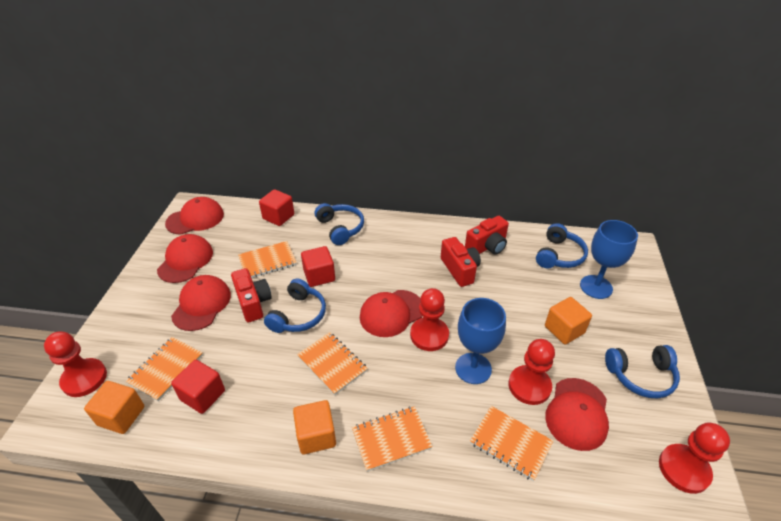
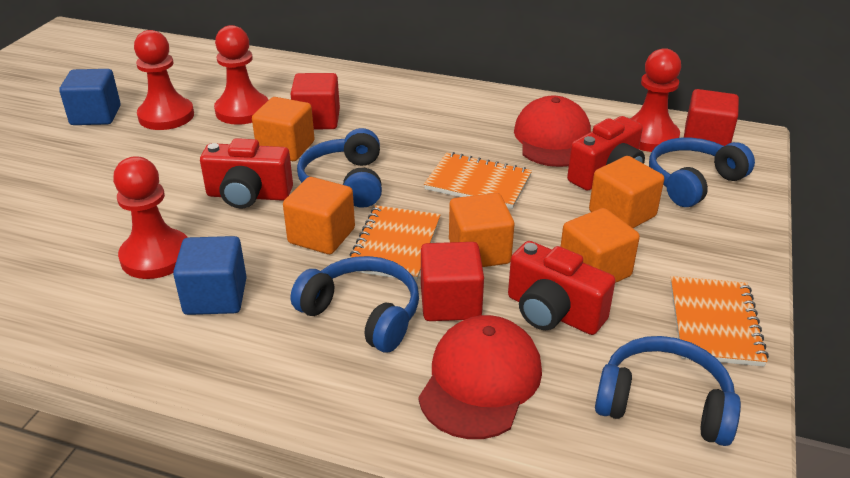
blue cube: none = 0 -> [59,69,121,125] [173,236,247,315] = 2
blue goblet: [455,298,506,384] [580,220,638,299] = 2 -> none = 0
orange cube: [84,381,144,434] [293,400,336,454] [545,297,592,344] = 3 -> [252,97,315,161] [283,177,355,254] [449,193,514,267] [560,208,640,283] [589,156,664,228] = 5
orange notebook: [126,337,203,401] [238,241,297,278] [297,332,368,395] [352,406,433,471] [470,406,553,481] = 5 -> [350,205,441,281] [424,152,532,209] [670,276,769,367] = 3
red cap: [157,234,213,283] [165,197,224,235] [171,275,231,331] [360,290,423,337] [545,378,609,451] = 5 -> [418,315,542,439] [514,96,591,167] = 2

